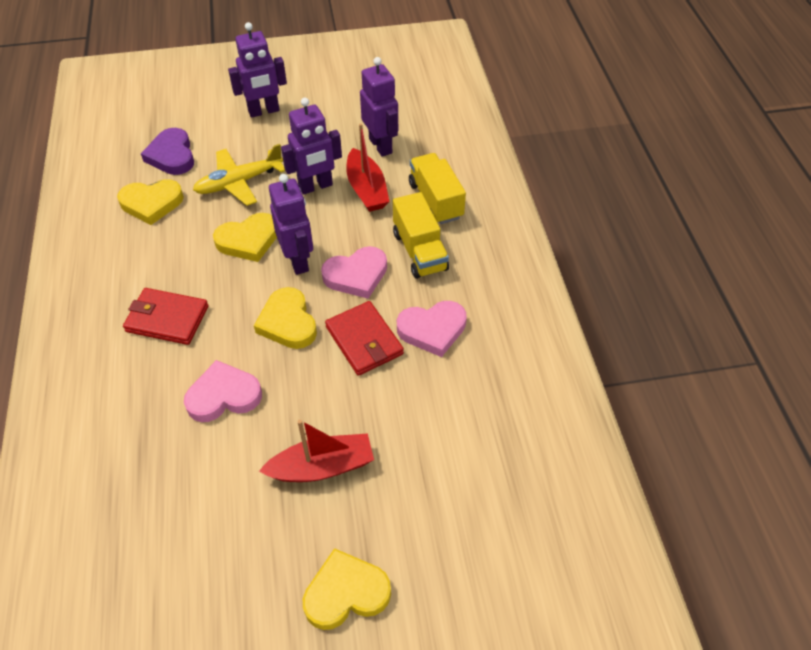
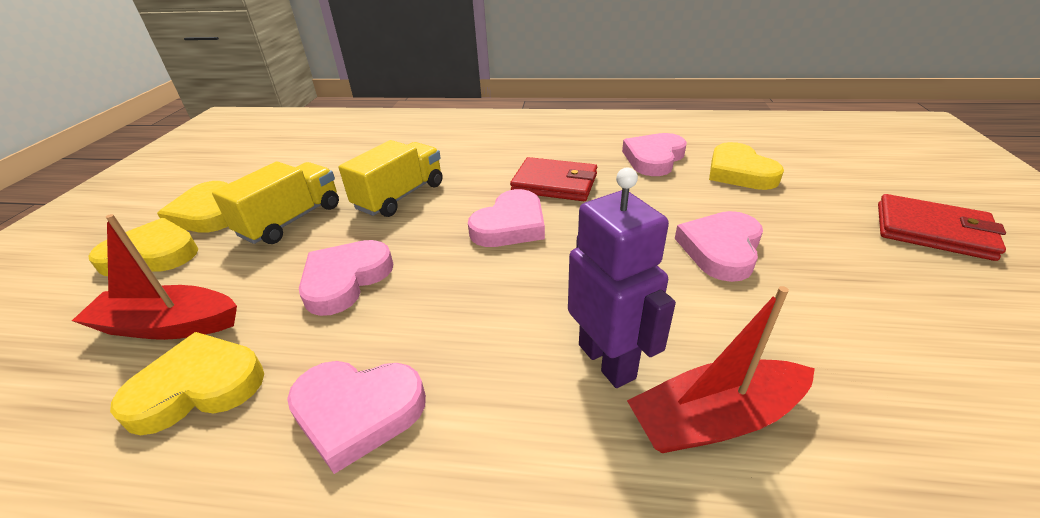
pink heart: [184,360,262,422] [321,246,387,299] [397,301,467,357] = 3 -> [287,361,426,474] [299,240,393,316] [468,189,545,247] [622,133,687,176] [675,211,763,282] = 5
purple heart: [141,128,194,175] = 1 -> none = 0
purple robot: [228,22,287,118] [269,174,313,275] [281,97,342,195] [360,57,398,157] = 4 -> [568,167,676,388] = 1
yellow plane: [193,144,285,206] = 1 -> none = 0

